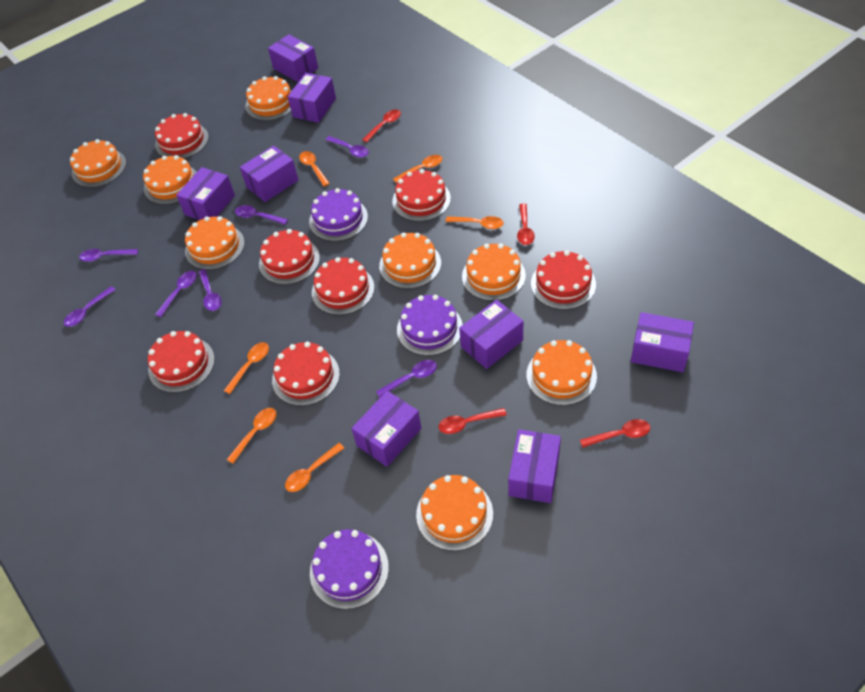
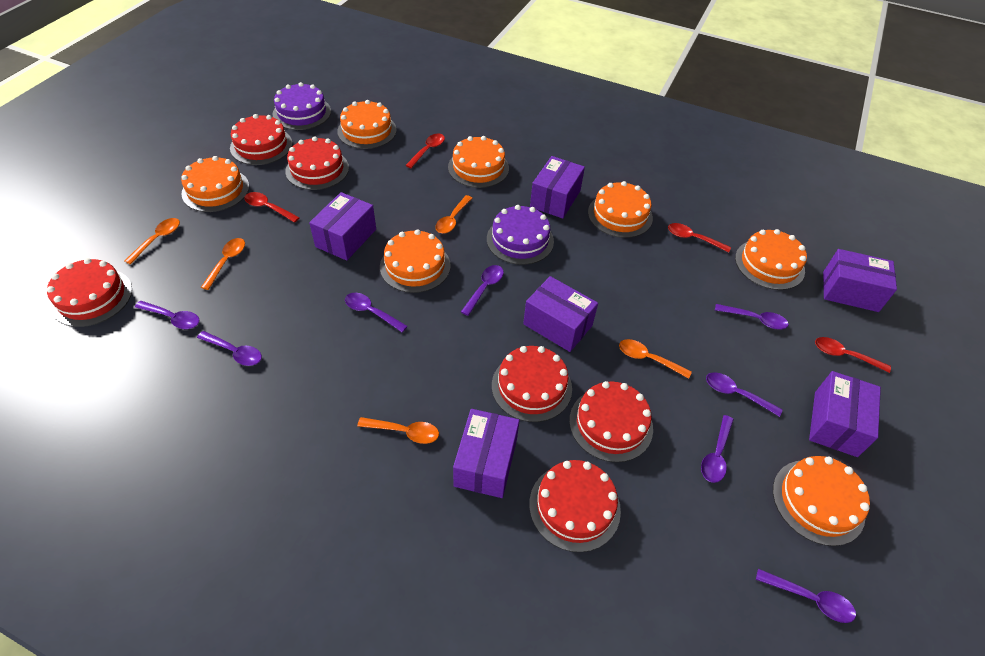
orange cake: [70,139,126,187] [143,155,197,204] [185,216,245,270] [245,76,291,121] [379,233,441,289] [416,475,493,551] [462,244,526,301] [526,340,597,405] = 8 -> [181,156,249,212] [337,100,397,149] [380,229,451,293] [448,136,509,188] [588,181,653,238] [735,229,807,290] [773,456,870,546] = 7
orange spoon: [224,342,269,394] [227,408,276,464] [285,443,344,492] [299,151,330,186] [393,155,443,183] [446,216,504,229] = 6 -> [125,218,180,265] [201,238,245,290] [357,417,439,444] [435,195,472,234] [619,339,692,379] = 5
purple box: [176,167,235,220] [240,146,298,202] [268,34,318,82] [288,73,336,123] [352,391,421,467] [459,300,523,369] [508,429,561,503] [631,312,694,372] = 8 -> [309,192,376,261] [453,409,520,498] [523,276,598,352] [530,156,585,219] [809,371,881,457] [823,249,897,312] = 6
purple cake: [309,188,368,241] [310,529,389,609] [397,295,463,356] = 3 -> [272,82,331,130] [487,205,554,265] = 2
purple spoon: [64,287,116,327] [79,249,138,262] [155,271,197,317] [198,269,222,311] [235,205,288,225] [326,136,369,157] [376,360,437,397] = 7 -> [135,301,199,329] [197,331,262,366] [345,293,408,332] [461,265,504,316] [701,415,734,483] [706,372,783,417] [715,304,789,329] [756,569,856,623] = 8
red cake: [148,331,215,393] [155,113,209,159] [259,229,320,284] [272,342,340,406] [312,257,375,315] [392,169,451,221] [531,250,596,310] = 7 -> [47,258,132,327] [230,114,293,165] [285,137,349,190] [492,346,572,422] [529,460,621,552] [569,381,653,462] = 6

